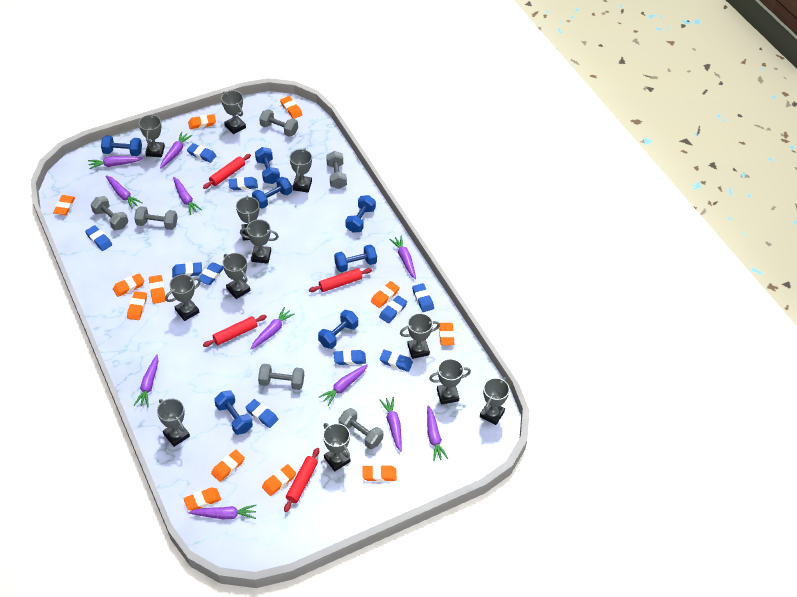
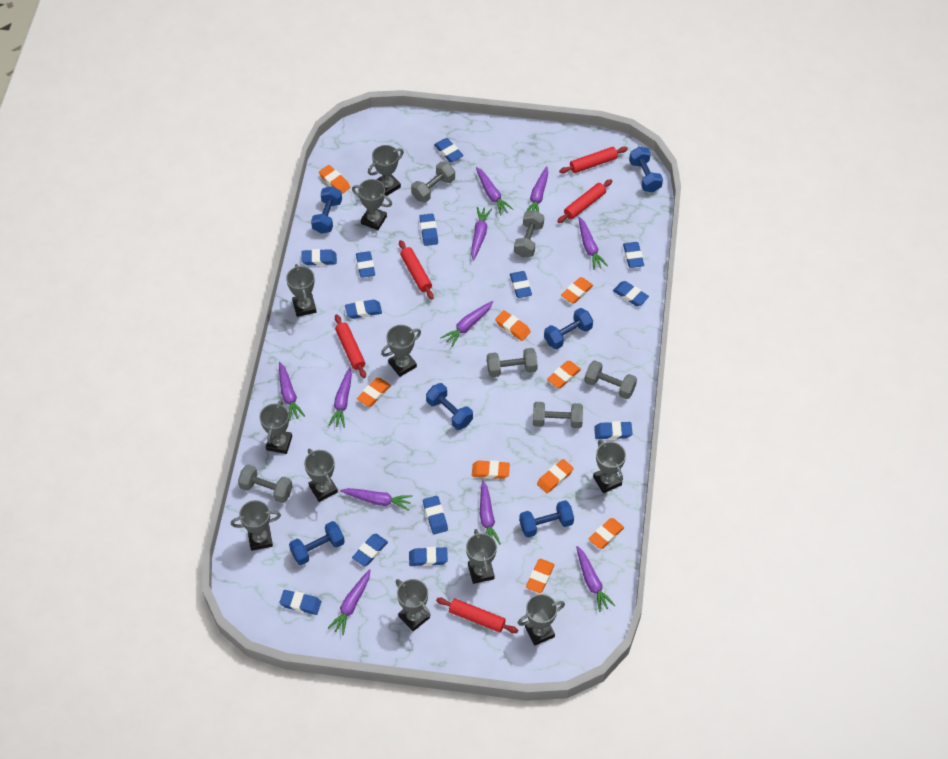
blue dumbbell: [101,135,142,156] [214,390,253,435] [252,177,292,209] [255,147,280,184] [318,310,358,349] [334,244,377,272] [346,195,376,233] = 7 -> [289,521,345,565] [311,186,342,234] [426,383,473,430] [519,500,574,537] [544,308,593,349] [629,147,663,192] = 6
blue eraser: [85,225,112,251] [172,262,202,277] [187,143,216,163] [199,262,224,285] [229,177,258,190] [245,399,278,428] [334,350,366,365] [379,295,407,323] [380,350,413,372] [412,283,434,312] = 10 -> [279,590,321,615] [301,249,337,266] [345,299,382,319] [352,534,388,566] [356,251,375,278] [409,547,448,566] [419,214,438,246] [423,496,448,535] [434,138,464,162] [510,271,532,298] [594,421,633,440] [613,281,649,306] [623,242,644,268] = 13
grey trophy: [139,114,165,157] [157,398,190,447] [165,274,201,321] [221,90,246,134] [222,253,250,299] [236,195,259,241] [240,219,279,264] [289,148,312,193] [323,423,351,471] [400,313,440,359] [429,359,471,404] [480,377,510,425] = 12 -> [231,500,281,551] [259,400,292,454] [286,264,316,317] [304,449,338,502] [352,179,392,230] [368,145,404,196] [381,325,421,377] [396,579,431,631] [466,529,497,584] [518,594,565,645] [593,439,626,493] = 11
orange eraser: [53,195,75,215] [113,273,145,297] [127,291,147,320] [149,275,166,304] [184,487,221,511] [188,114,216,129] [211,450,245,482] [262,464,296,496] [280,96,303,119] [363,465,397,482] [371,281,399,308] [439,323,454,345] = 12 -> [319,165,351,194] [357,378,391,406] [472,460,510,479] [495,310,531,341] [526,559,555,593] [537,459,574,493] [547,361,581,388] [561,277,593,304] [589,518,624,549] = 9
red rolling pin: [203,154,251,189] [203,315,267,347] [284,448,319,512] [309,268,372,292] = 4 -> [335,315,366,378] [399,240,434,300] [436,598,518,633] [557,179,612,223] [559,147,628,173] = 5

